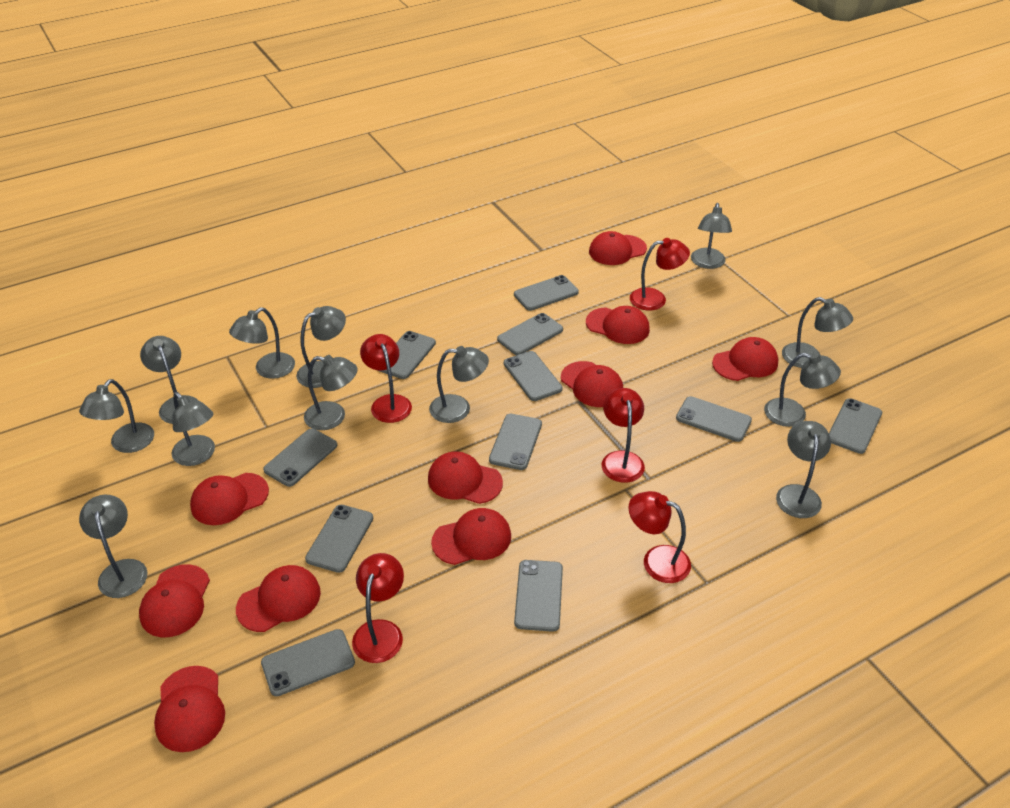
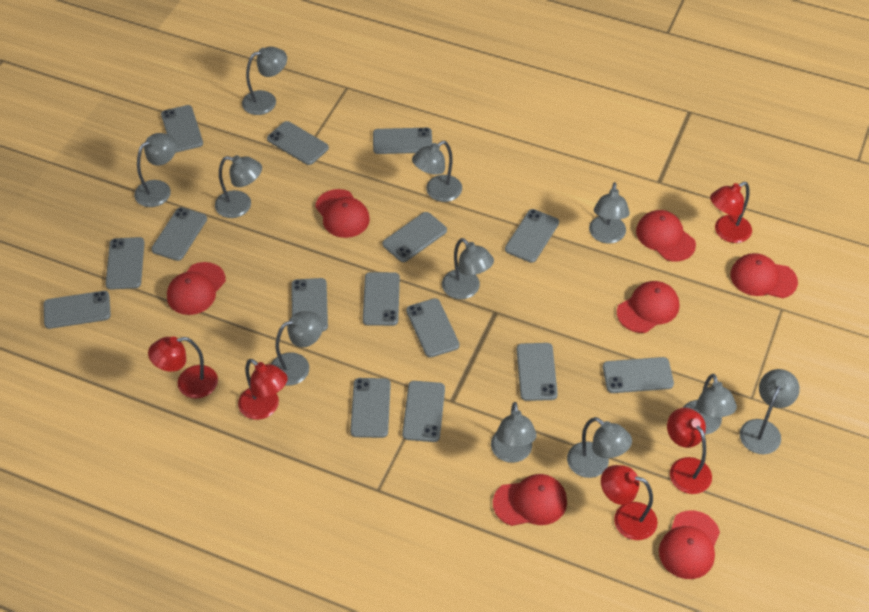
grey lamp: [79,379,154,453] [79,495,147,598] [140,336,198,424] [172,392,215,466] [229,307,295,379] [296,306,346,388] [304,355,358,430] [429,346,489,423] [691,203,732,269] [764,352,841,427] [776,421,831,518] [782,297,853,368] = 12 -> [134,133,177,207] [215,155,262,218] [242,47,287,115] [271,311,323,386] [412,141,462,202] [442,238,494,299] [491,402,537,463] [567,417,632,478] [589,182,630,243] [683,374,737,435] [740,369,800,454] = 11
grey phone: [261,629,355,696] [263,429,337,487] [305,505,373,573] [378,331,436,379] [489,414,542,470] [497,313,563,355] [504,351,563,401] [514,275,579,311] [514,560,563,632] [676,396,752,442] [829,398,882,454] = 11 -> [44,291,111,329] [106,237,144,290] [151,207,207,261] [161,105,203,152] [267,121,329,165] [291,278,328,331] [350,378,391,438] [363,272,400,326] [373,128,432,154] [382,212,447,262] [402,381,445,442] [406,298,460,357] [505,209,559,263] [516,343,558,401] [603,357,674,393] = 15
red cap: [139,564,210,637] [154,666,225,752] [190,473,269,525] [236,565,321,632] [428,451,503,504] [431,508,511,565] [561,361,623,407] [586,306,650,344] [589,231,647,265] [712,337,778,381] = 10 -> [167,262,226,315] [315,189,370,238] [493,474,567,526] [617,281,679,333] [636,210,696,262] [659,510,720,579] [730,253,798,298] = 7

